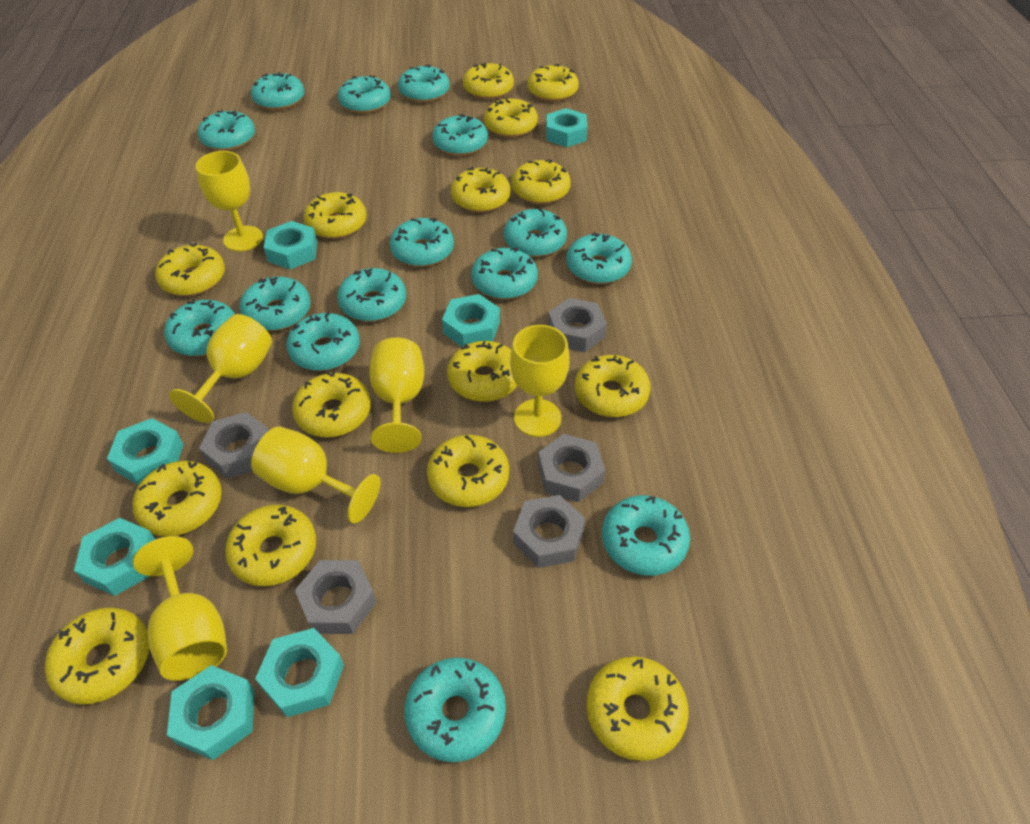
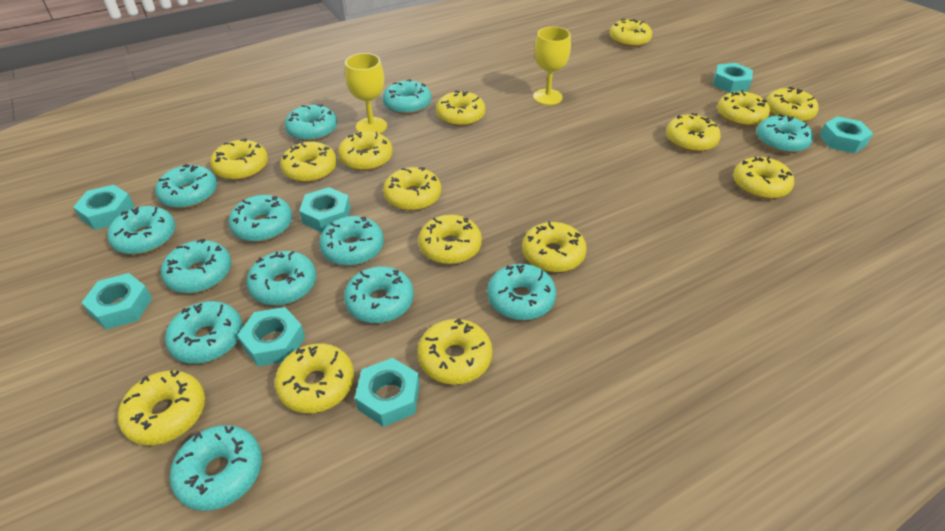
grey nut: [199,412,269,479] [295,560,377,634] [513,495,585,568] [538,434,605,502] [548,298,607,352] = 5 -> none = 0
turquoise donut: [164,299,235,356] [198,110,255,151] [240,277,310,331] [251,72,305,110] [286,312,360,371] [337,268,406,322] [338,75,391,114] [390,218,454,267] [398,65,450,102] [404,658,506,762] [432,114,488,156] [471,248,538,299] [504,208,567,257] [566,232,632,284] [602,495,690,576] = 15 -> [107,206,175,255] [155,164,217,209] [161,239,231,294] [165,301,243,364] [170,425,262,511] [229,195,292,242] [247,251,316,306] [285,104,337,141] [319,216,384,266] [344,266,414,323] [383,79,431,115] [487,264,556,320] [756,114,813,153] = 13
yellow goblet: [133,536,227,681] [169,314,272,423] [196,151,263,252] [251,426,381,523] [369,338,424,453] [510,325,570,437] = 6 -> [345,53,387,134] [533,27,571,105] = 2

